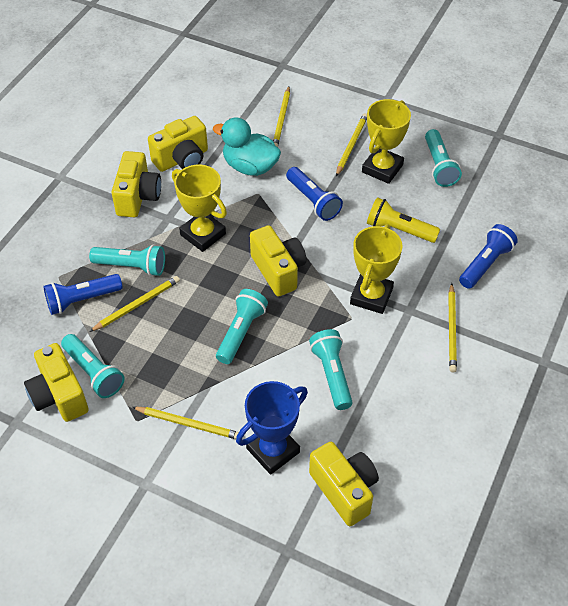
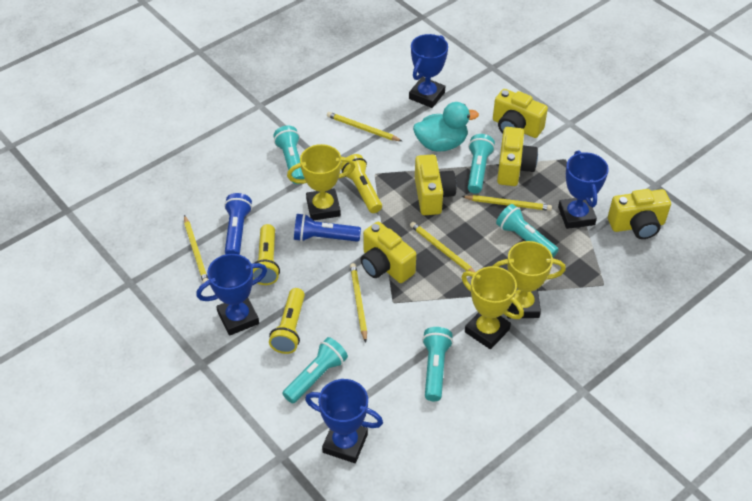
blue flashlight: [43,274,123,315] [286,167,343,221] [459,224,518,289] = 3 -> [224,193,252,255] [294,213,361,242] = 2
blue trophy: [236,381,308,475] = 1 -> [196,254,267,336] [305,379,383,463] [409,34,448,108] [558,151,609,229] = 4
yellow flashlight: [367,197,440,243] = 1 -> [253,224,280,285] [269,288,305,354] [341,154,382,213] = 3

